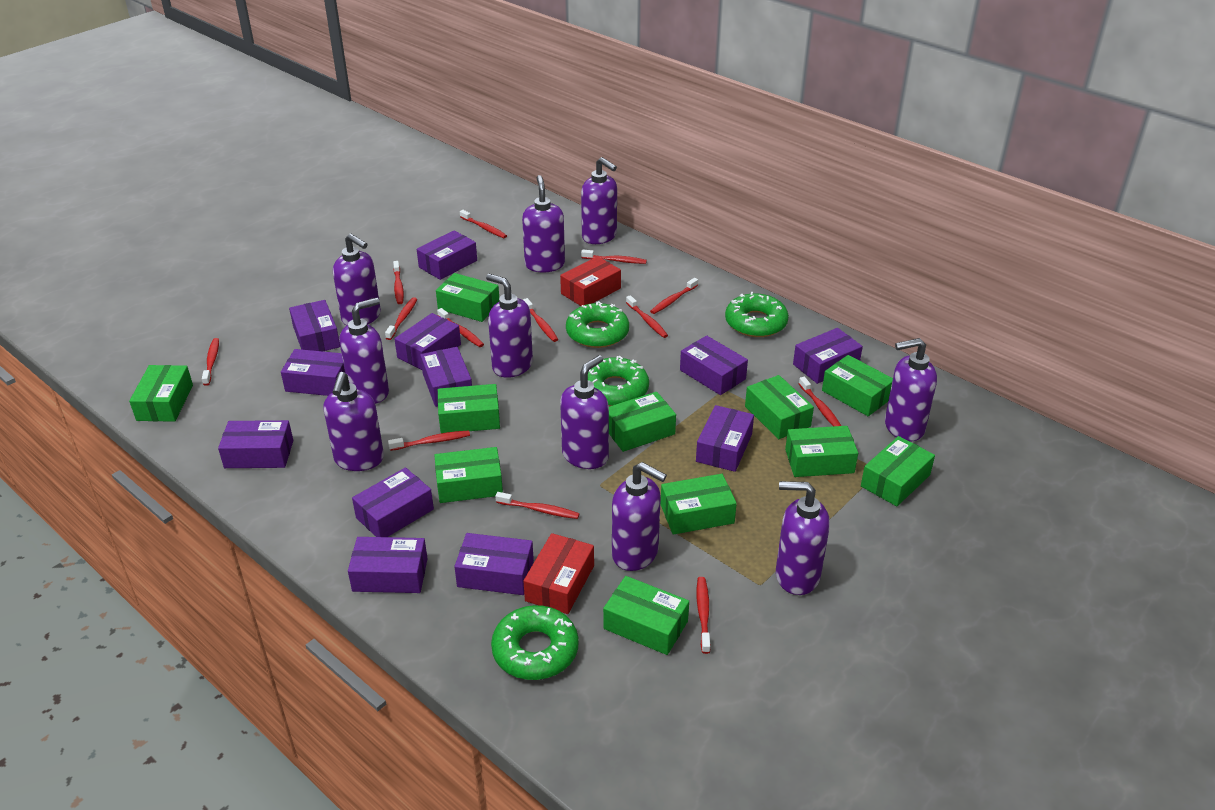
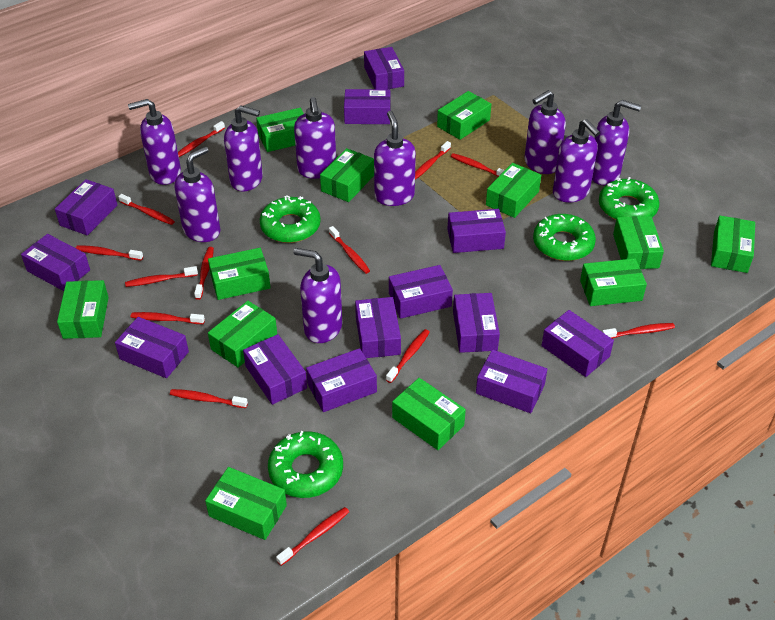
green box: [129,365,193,422] [434,447,503,503] [436,273,499,322] [438,384,500,433] [603,576,689,655] [609,392,676,452] [660,474,737,535] [745,375,814,439] [785,426,858,477] [822,355,893,416] [861,436,935,506] = 11 -> [57,280,109,339] [205,467,287,540] [208,248,271,300] [208,301,277,368] [256,108,304,152] [320,148,374,202] [392,378,466,450] [437,91,491,140] [486,163,541,218] [580,258,647,306] [613,216,664,269] [711,216,755,273] = 12
purple box: [218,420,293,468] [281,349,345,396] [289,300,340,351] [348,537,428,593] [352,467,434,537] [394,313,461,370] [417,230,477,280] [420,347,472,407] [454,533,534,595] [680,336,748,395] [696,405,754,472] [793,328,863,384] = 12 -> [21,234,90,291] [55,179,118,236] [115,317,189,378] [243,334,307,405] [306,348,377,412] [344,89,390,124] [355,297,401,358] [364,47,404,89] [389,265,453,319] [447,209,506,253] [453,293,500,353] [476,349,547,413] [542,310,614,377] = 13
purple soap dispenser: [323,372,384,471] [333,234,381,326] [339,298,389,404] [486,274,533,378] [522,175,565,273] [560,355,609,469] [581,157,617,244] [612,462,667,571] [776,481,830,595] [885,338,937,441] = 10 -> [128,99,181,185] [174,147,221,242] [224,105,263,192] [293,248,342,343] [294,97,336,179] [374,111,416,206] [524,90,566,174] [553,119,601,203] [592,100,641,185] = 9
red box: [523,533,594,614] [560,256,621,306] = 2 -> none = 0

